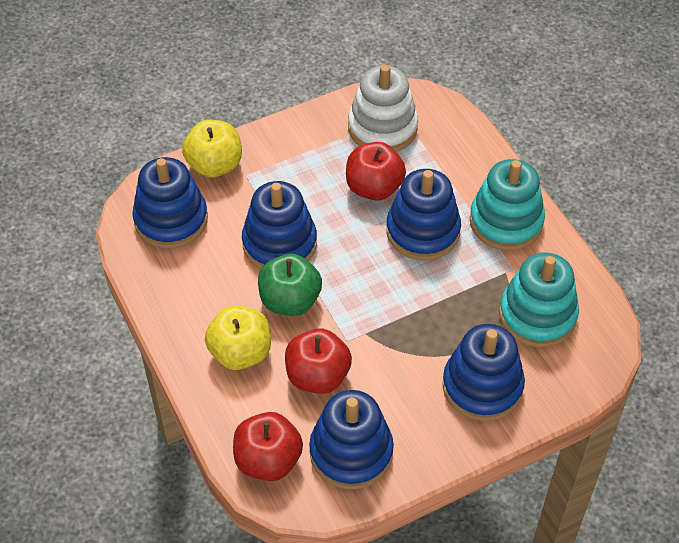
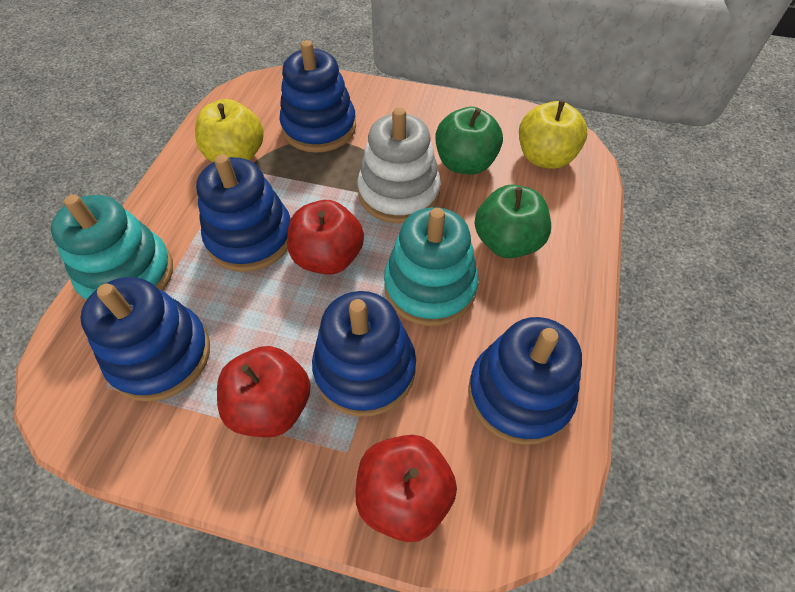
green apple: [258,254,322,316] = 1 -> [435,107,503,174] [474,184,551,258] = 2

